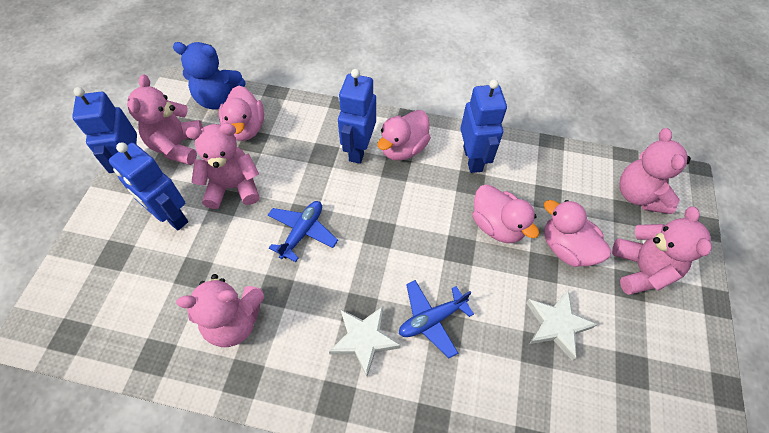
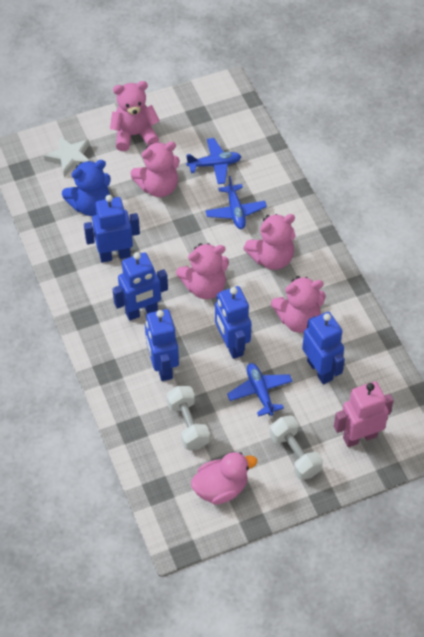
blue plane: [268,201,338,262] [399,280,474,358] = 2 -> [186,138,241,184] [205,176,267,229] [227,363,293,417] = 3
blue robot: [72,87,137,173] [109,142,188,230] [338,69,376,164] [460,79,507,173] = 4 -> [84,195,140,263] [112,252,168,321] [145,309,179,381] [215,286,252,359] [302,312,345,384] = 5
pink duck: [219,85,264,141] [377,110,431,161] [472,184,539,243] [544,200,611,267] = 4 -> [191,452,257,505] = 1
pink robot: none = 0 -> [334,381,394,447] = 1
white dumbbell: none = 0 -> [166,386,210,450] [270,416,323,480] = 2
white star: [329,306,401,377] [526,290,598,361] = 2 -> [44,136,90,177] = 1

